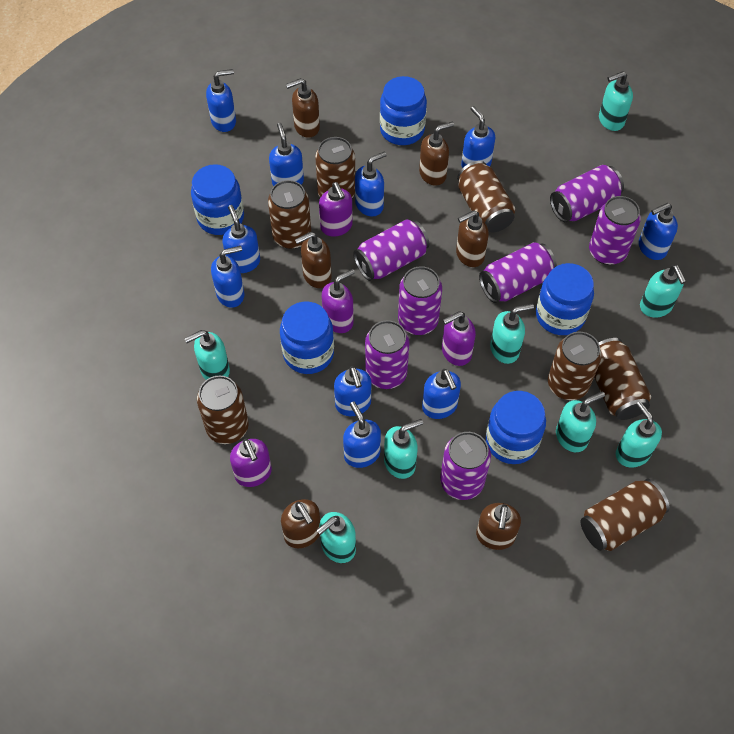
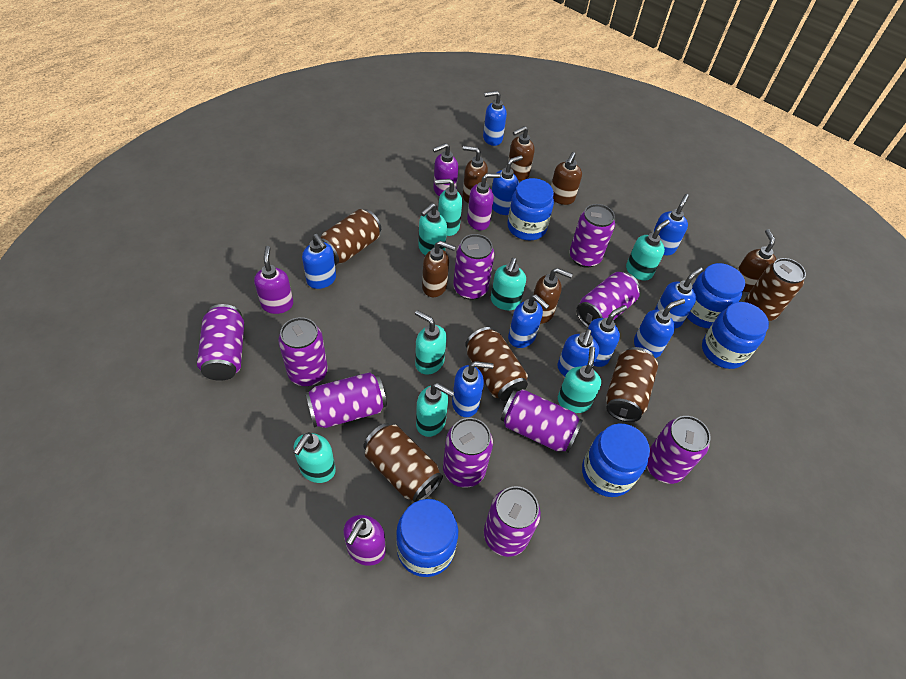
brown can: [197,376,249,444] [268,180,311,249] [315,137,355,198] [457,161,515,233] [548,332,602,400] [580,479,670,551] [594,338,651,420] = 7 -> [320,209,381,265] [363,423,443,502] [465,327,528,401] [606,347,658,422] [744,258,806,321] = 5
purple can: [353,219,429,281] [365,320,410,389] [398,266,442,335] [440,432,491,500] [479,242,557,303] [550,165,624,222] [589,196,641,265] = 7 -> [197,304,244,381] [278,317,328,386] [305,372,387,428] [443,418,493,488] [453,234,495,300] [484,486,541,557] [501,389,583,453] [569,204,615,268] [576,272,640,328] [647,416,710,484] = 10

